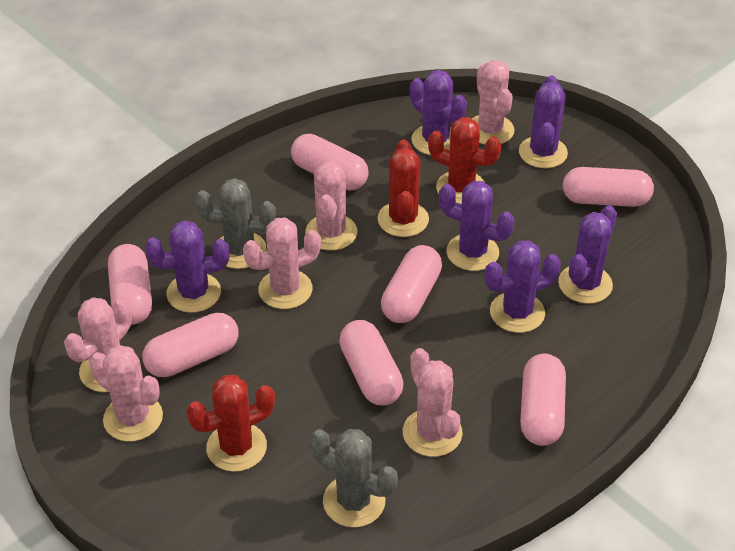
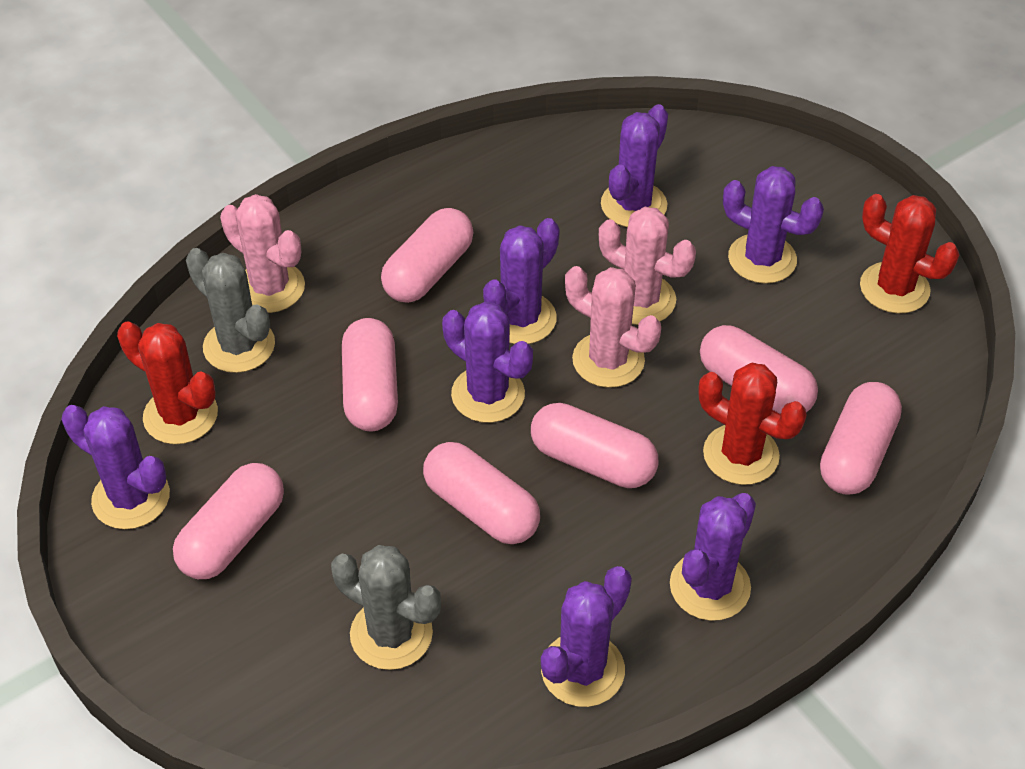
pink cactus: [64,298,132,392] [89,345,163,442] [243,218,321,309] [305,161,357,251] [403,348,463,457] [472,60,514,145] = 6 -> [220,194,305,313] [565,266,661,388] [599,207,696,325] = 3
purple cactus: [145,221,229,313] [410,70,467,155] [439,181,515,271] [484,240,561,333] [519,75,568,168] [558,205,617,304] = 6 -> [62,405,170,529] [442,302,533,423] [483,218,560,344] [541,566,632,707] [601,104,668,227] [670,493,756,621] [723,166,824,284] = 7

